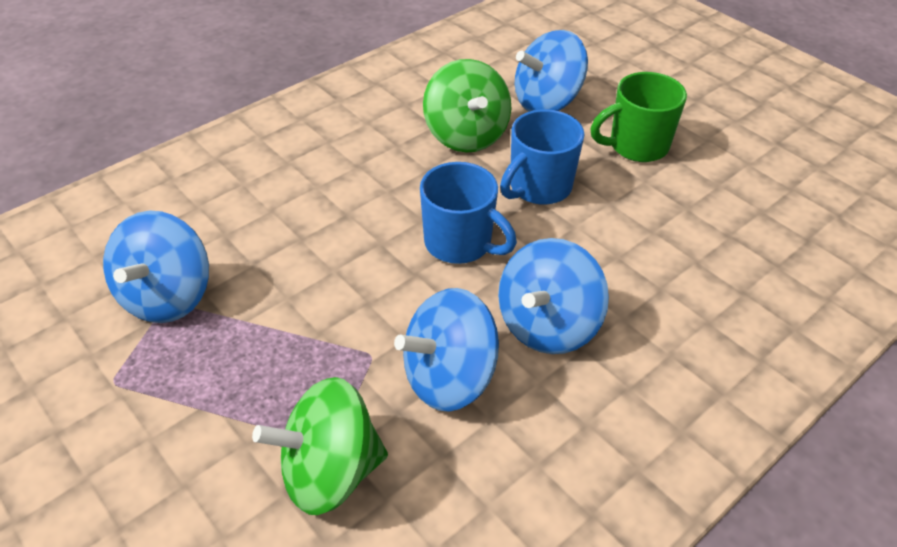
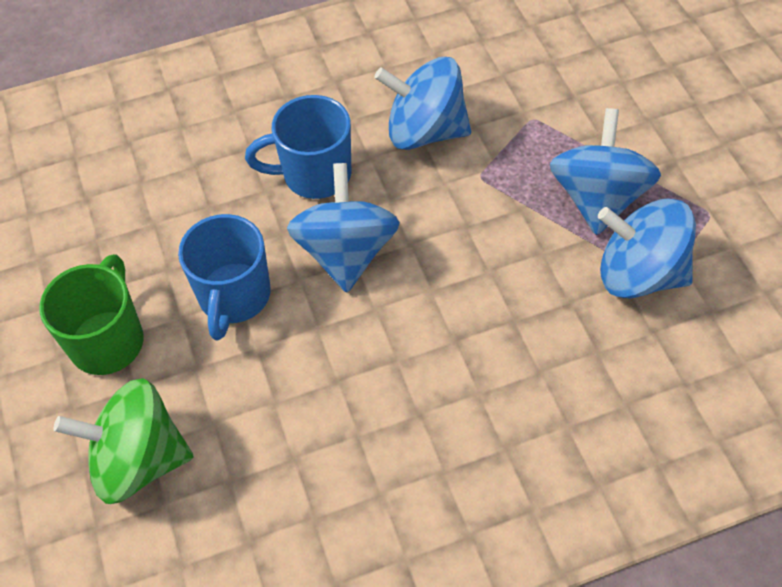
green spinning top: [252,377,388,515] [423,59,511,153] = 2 -> [54,378,194,504] = 1

